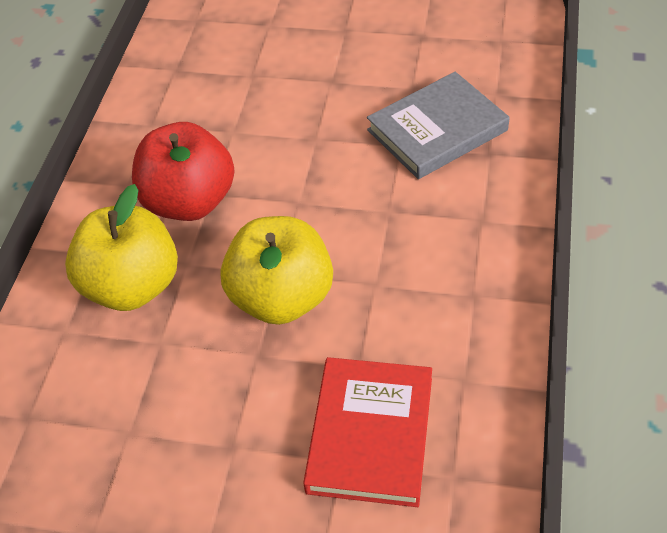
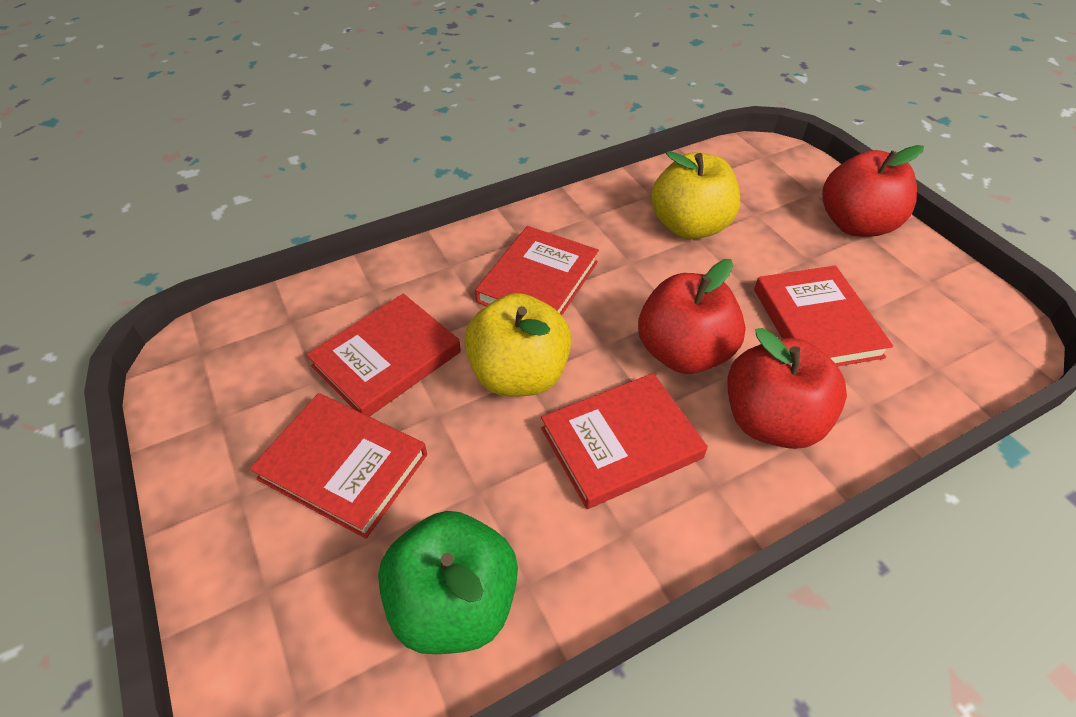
green apple: none = 0 -> [378,511,518,654] = 1
grey book: [367,72,510,179] = 1 -> none = 0
red apple: [132,122,235,221] = 1 -> [638,259,746,374] [728,328,847,449] [822,145,924,237] = 3
red book: [303,357,432,507] = 1 -> [250,393,427,539] [306,294,461,417] [475,226,599,315] [541,373,708,509] [754,265,893,366] = 5

